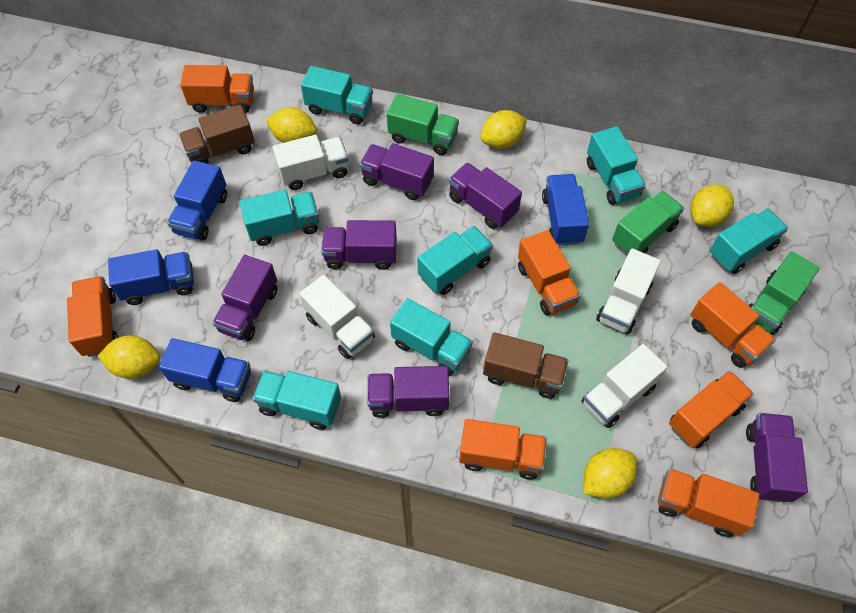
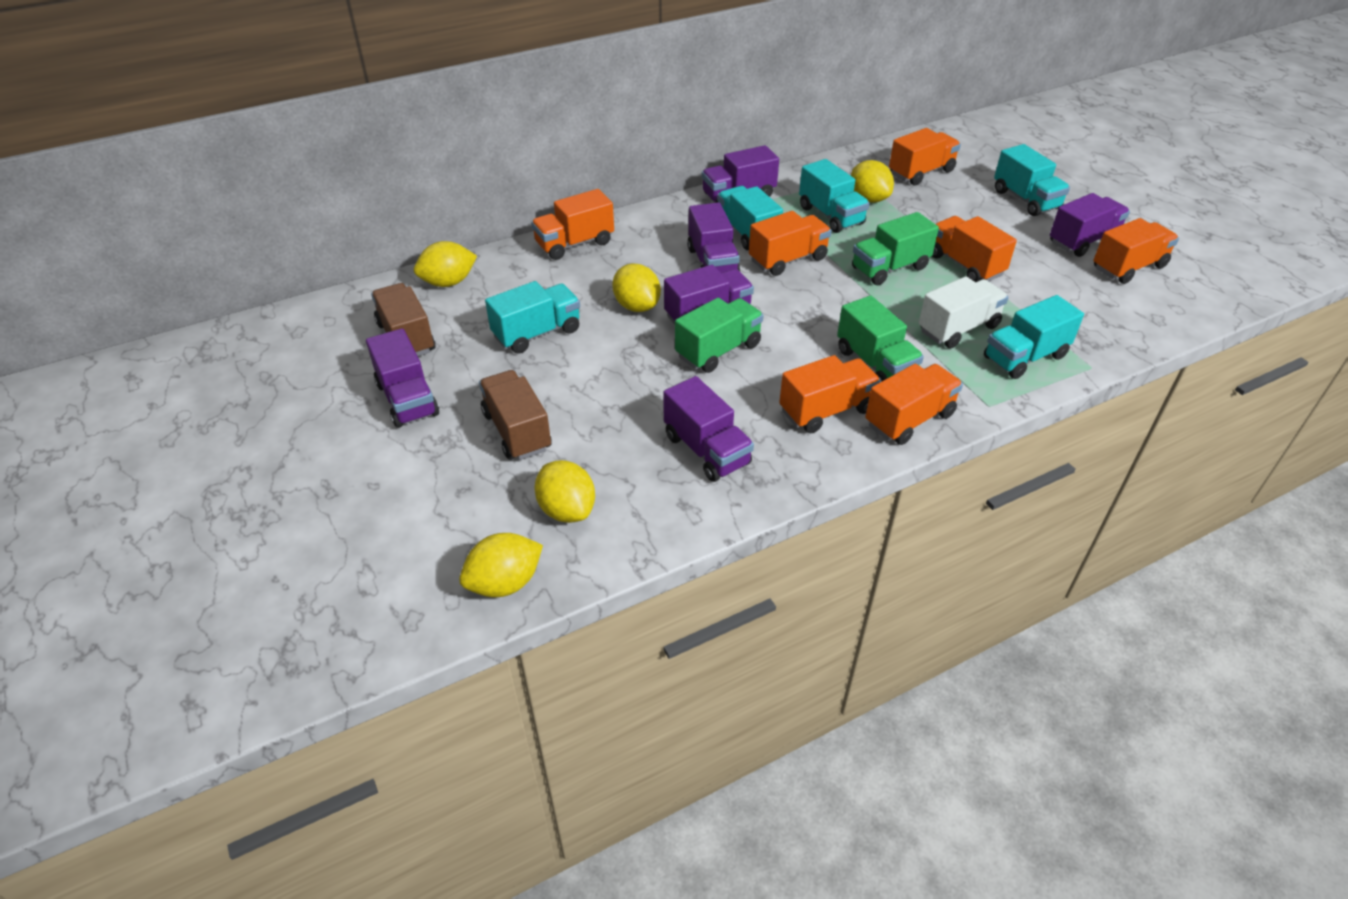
blue truck: [108,249,194,305] [159,338,251,402] [167,160,227,241] [542,174,589,246] = 4 -> none = 0
turquoise truck: [240,190,319,246] [252,370,341,430] [301,66,373,124] [390,298,473,376] [418,226,493,295] [587,126,646,205] [710,209,788,274] = 7 -> [485,281,580,354] [717,186,783,250] [799,159,869,233] [984,295,1084,379] [994,144,1070,216] = 5
white truck: [272,135,349,190] [299,275,375,359] [582,344,667,428] [596,248,661,334] = 4 -> [919,276,1009,348] = 1

